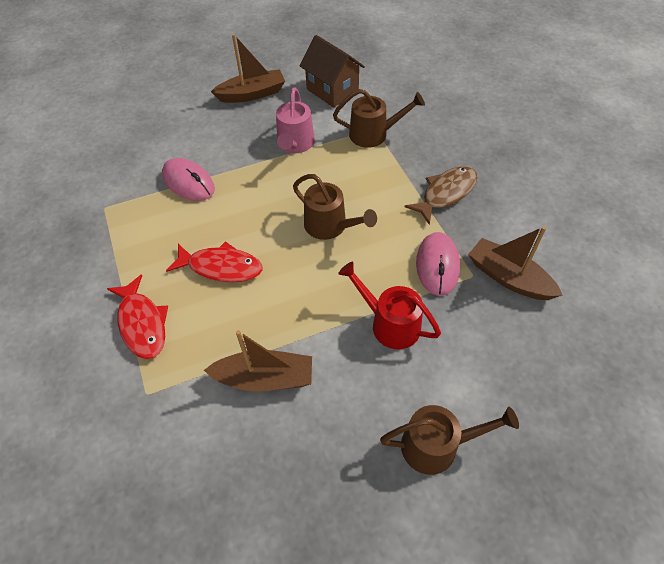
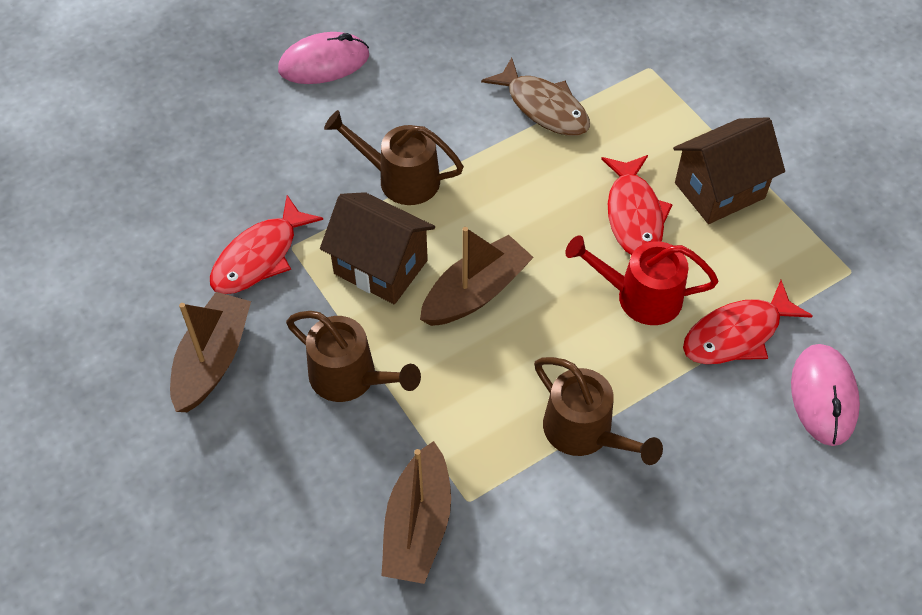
brown house: [299,35,365,108] = 1 -> [320,192,435,304] [673,117,785,224] = 2
pink watering can: [276,87,315,153] = 1 -> none = 0
red fish: [107,274,168,359] [166,241,262,282] = 2 -> [210,195,323,294] [601,155,673,255] [683,280,813,364] = 3

